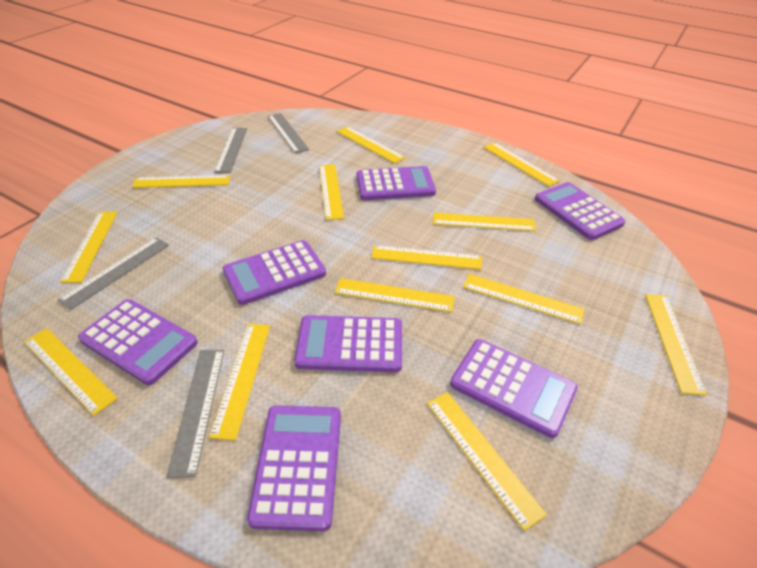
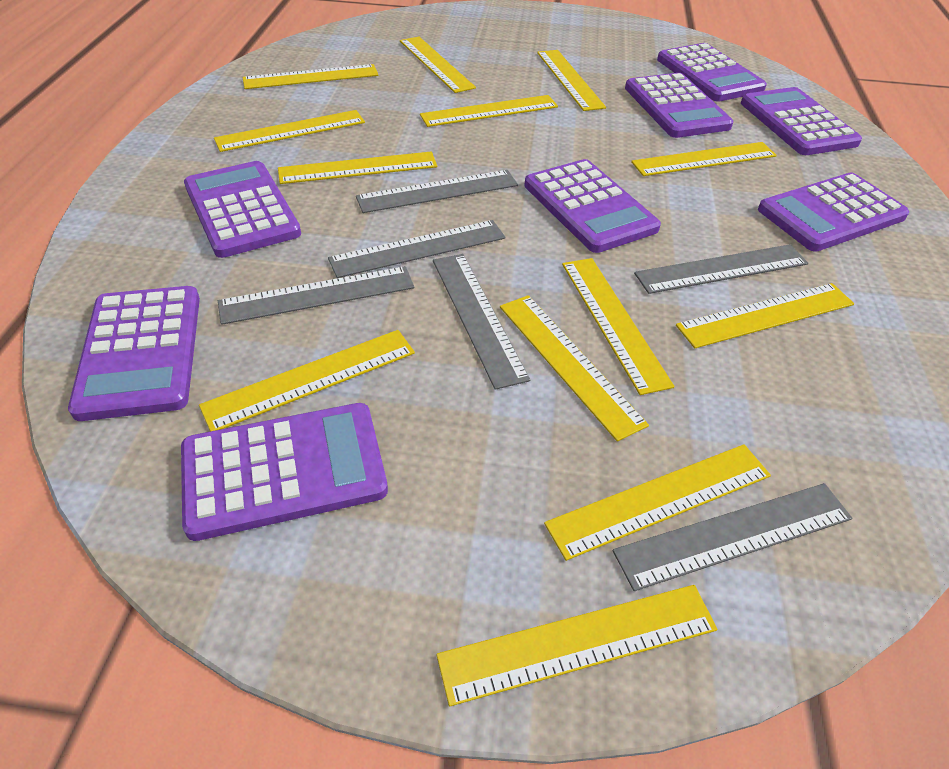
grey ruler: [58,237,169,310] [166,350,224,478] [214,128,247,173] [268,113,309,153] = 4 -> [218,266,414,325] [328,220,505,278] [356,170,518,213] [433,254,530,390] [613,483,852,591] [634,244,808,294] = 6
purple calculator: [78,299,198,385] [223,240,326,305] [247,405,341,531] [294,315,402,372] [357,166,436,200] [450,339,578,438] [535,182,625,240] = 7 -> [68,286,200,421] [181,403,388,541] [184,161,301,258] [524,159,661,253] [625,73,733,138] [657,43,767,102] [741,87,862,155] [758,172,909,252] = 8

